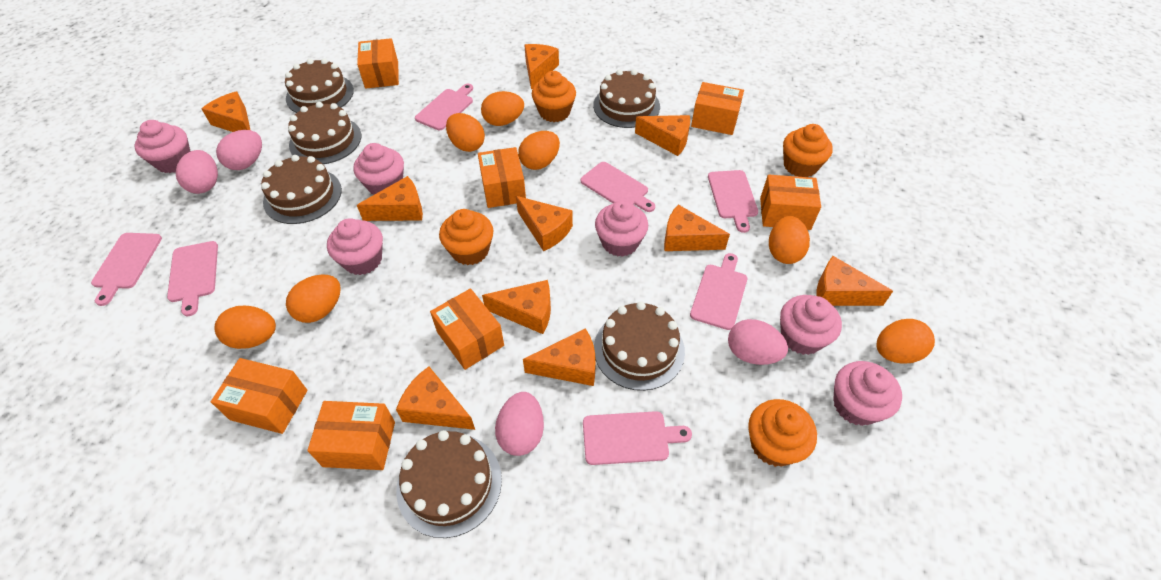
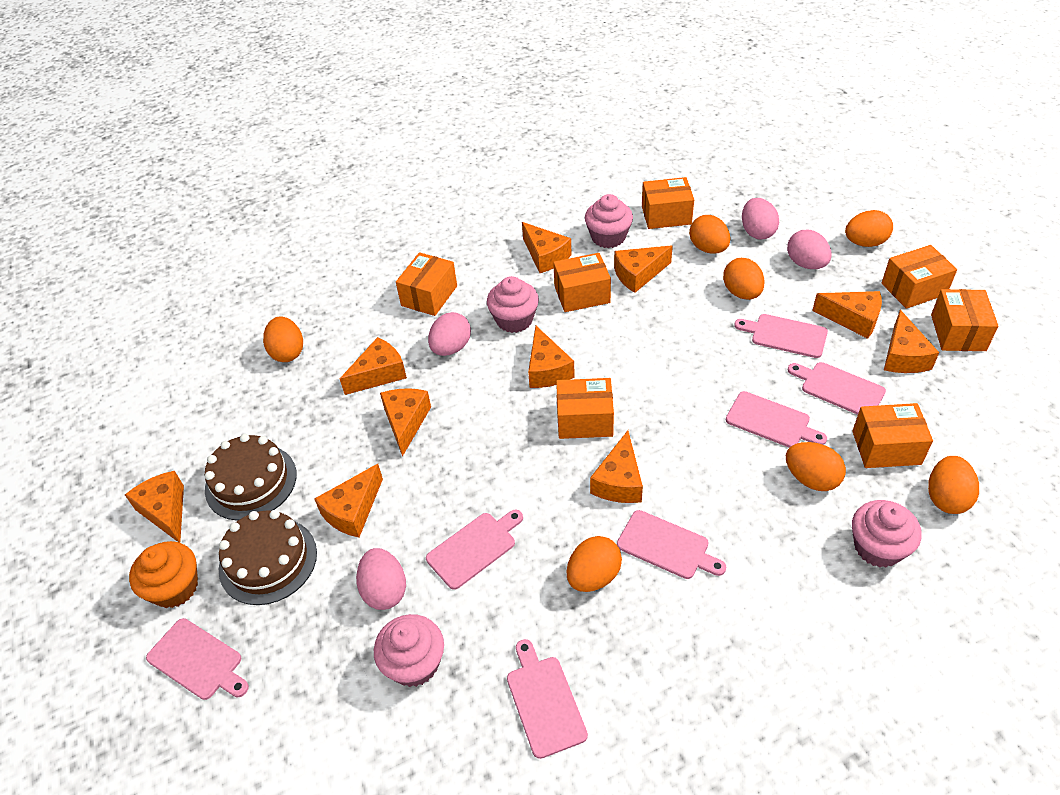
brown cake: [261,155,342,224] [285,58,354,113] [288,102,361,164] [396,430,502,538] [593,69,660,128] [594,301,685,391] = 6 -> [205,434,297,521] [219,510,317,605] = 2
orange cupcake: [439,209,494,265] [532,71,576,122] [748,399,817,467] [783,124,833,177] = 4 -> [129,541,198,608] = 1
pink cupcake: [134,120,190,173] [327,218,383,275] [353,143,404,195] [595,200,648,257] [780,295,842,355] [833,361,902,426] = 6 -> [374,614,444,687] [487,276,539,333] [585,194,633,248] [852,500,921,568] = 4

